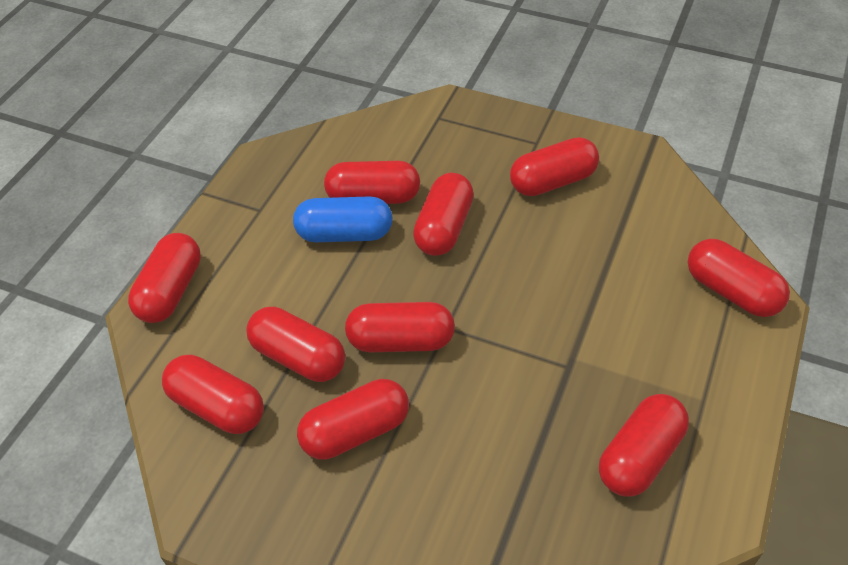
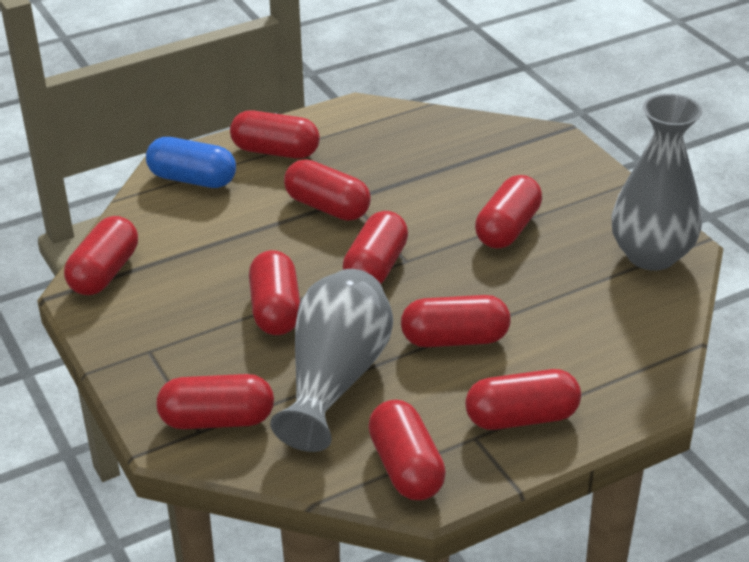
grey vase: none = 0 -> [270,269,393,452] [611,94,702,271] = 2

